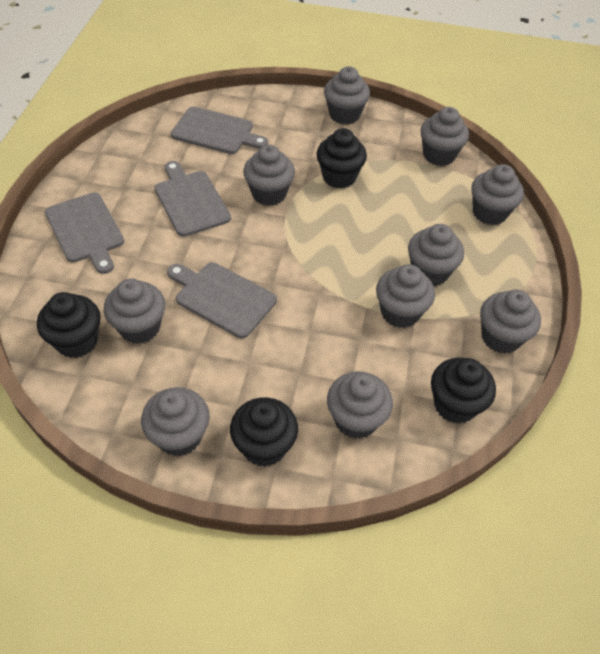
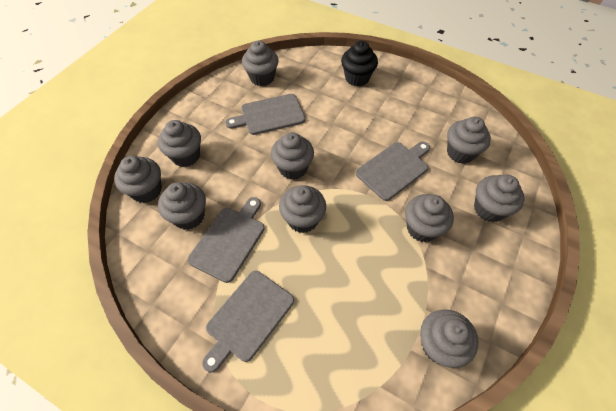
black cupcake: [37,292,101,358] [230,397,298,467] [317,128,367,189] [431,358,496,424] = 4 -> [341,41,378,86] = 1

